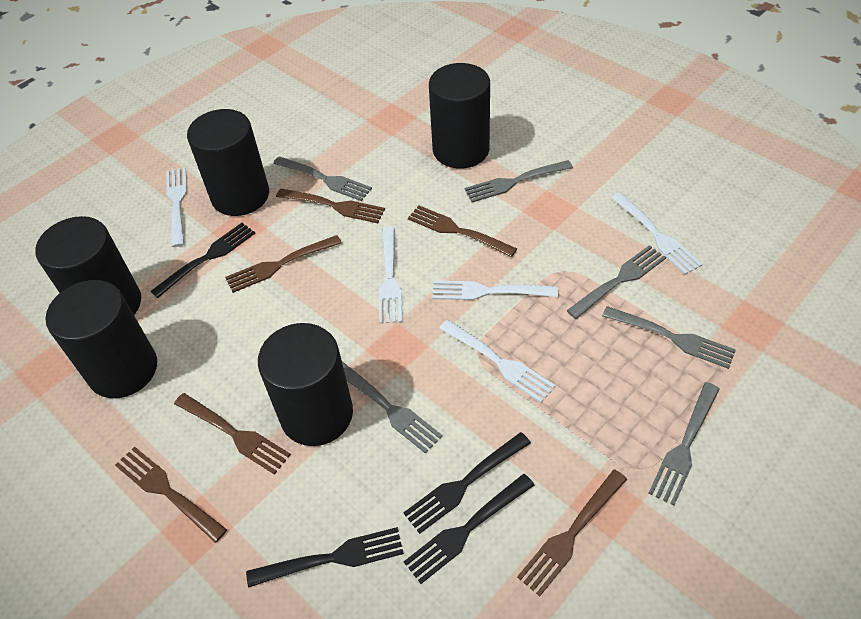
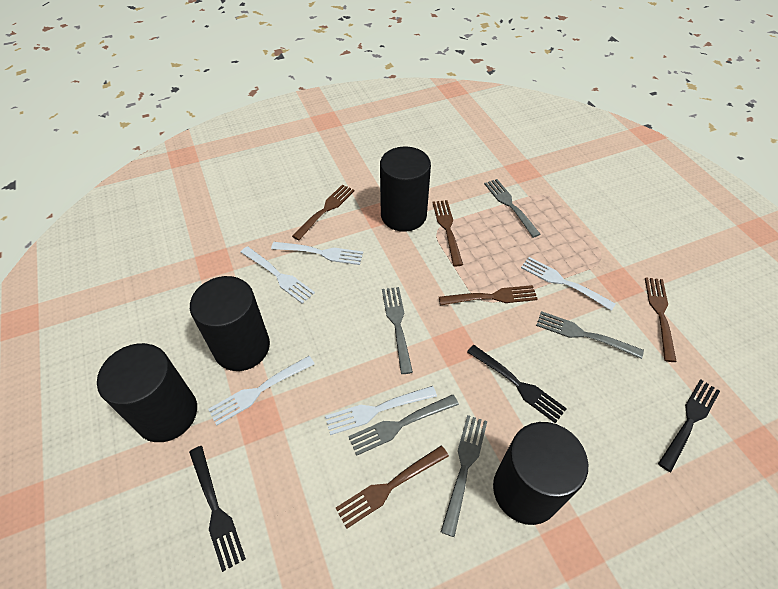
black cylinder: [36,216,141,314] [46,280,157,398] [187,109,269,216] [258,323,353,446] [429,63,490,169] = 5 -> [97,343,197,442] [190,276,270,371] [380,147,431,232] [493,422,588,525] = 4
black fork: [150,223,255,298] [246,527,404,588] [403,432,531,534] [404,474,534,584] = 4 -> [189,446,246,572] [467,345,567,423] [658,379,720,472] = 3
brown fork: [115,447,227,543] [174,393,291,475] [225,235,342,293] [276,188,385,223] [408,205,517,257] [517,469,627,596] = 6 -> [292,184,355,240] [336,445,449,529] [432,200,463,267] [439,285,538,306] [645,277,677,362] = 5
grey fork: [273,156,372,201] [342,361,443,454] [464,160,573,202] [566,245,666,319] [602,306,736,369] [649,382,720,506] = 6 -> [348,394,459,456] [382,287,413,374] [441,415,487,537] [484,179,541,238] [536,311,644,359] = 5

